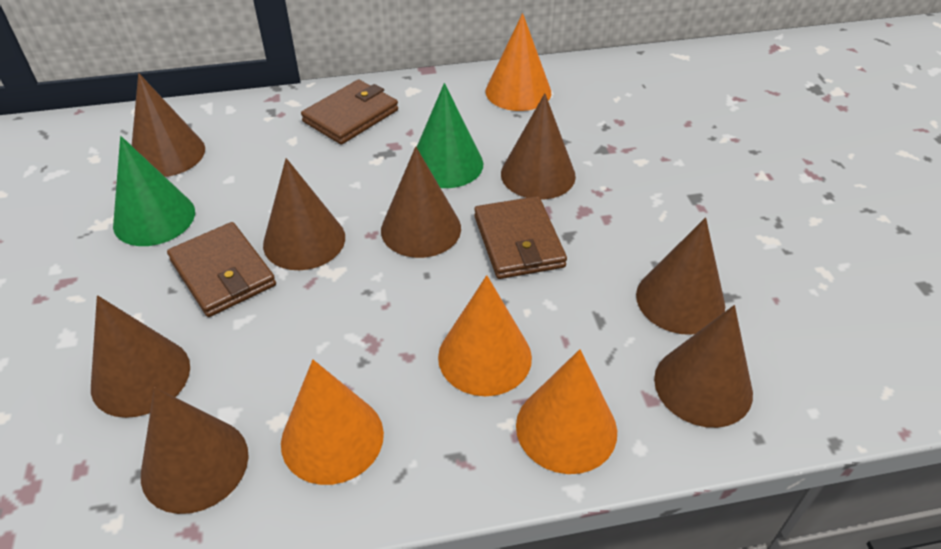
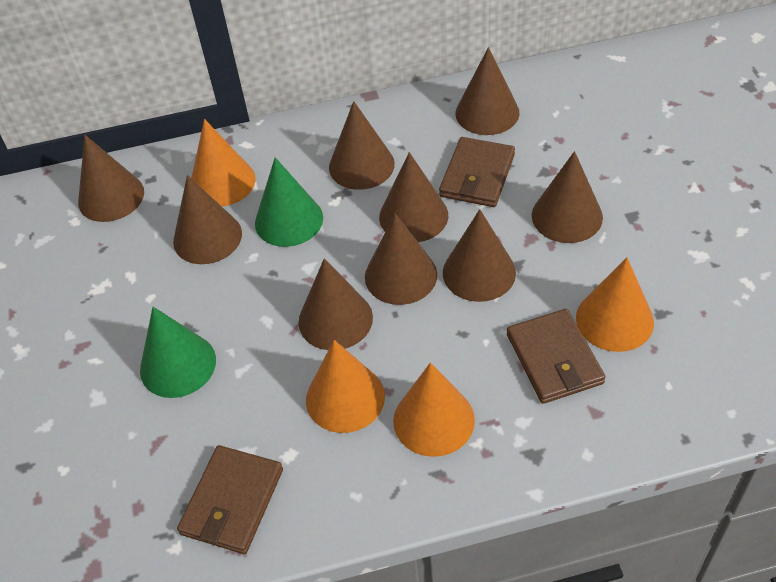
brown cone: [91,295,190,418] [132,73,205,177] [141,387,249,514] [263,158,345,270] [381,146,461,258] [501,93,576,200] [636,217,725,335] [654,305,753,428] = 8 -> [78,135,144,222] [173,175,242,264] [298,258,373,350] [329,101,395,190] [365,213,437,305] [379,152,448,242] [443,209,516,302] [456,47,520,135] [532,151,603,243] = 9

